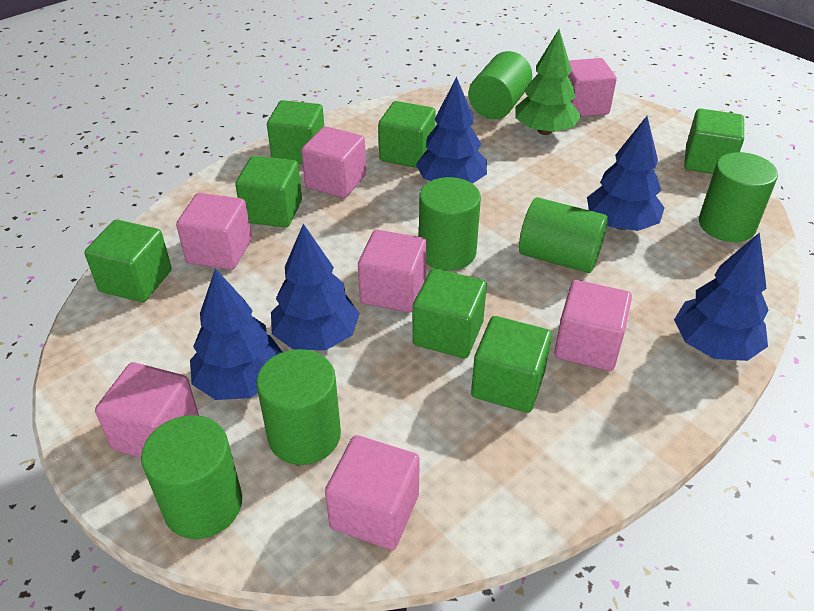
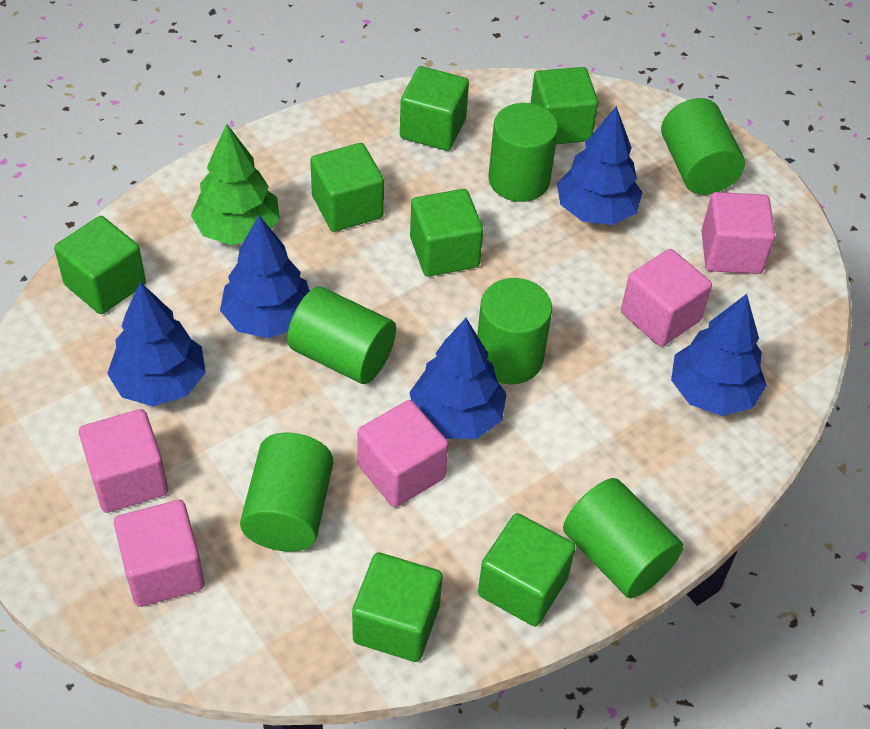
pink cube: [95,362,199,458] [176,193,252,270] [301,126,366,198] [325,435,420,550] [358,230,427,313] [554,280,632,371] [568,58,617,117] = 7 -> [79,409,168,513] [114,500,204,607] [357,400,448,507] [621,249,712,347] [701,192,775,274] = 5

